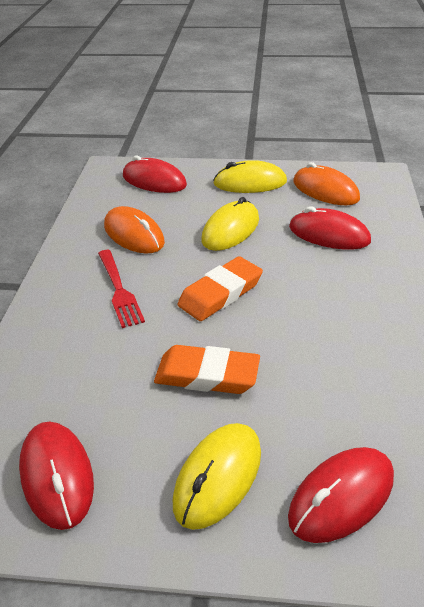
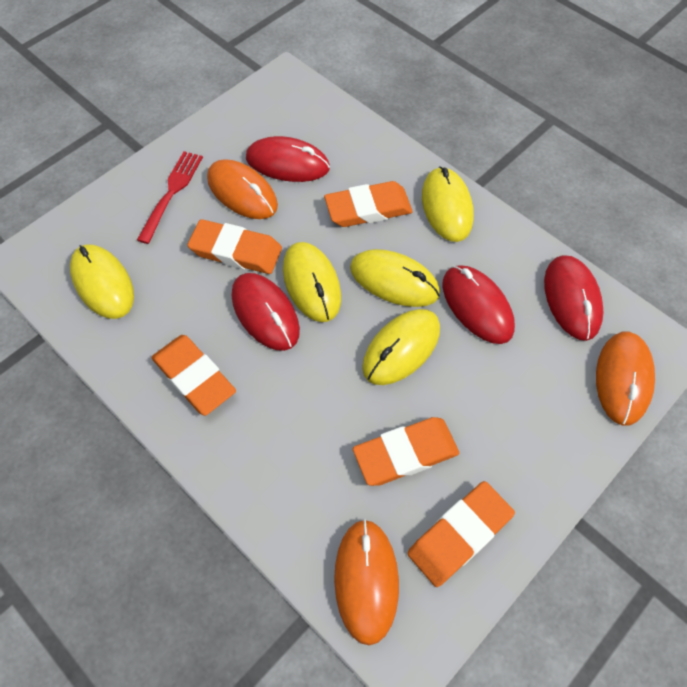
orange eraser: [154,345,260,394] [177,256,263,321] = 2 -> [152,335,236,416] [187,219,282,274] [324,181,413,227] [353,417,459,486] [407,481,515,587] = 5
orange mouse: [104,206,165,253] [293,162,360,205] = 2 -> [207,159,278,219] [334,519,399,645] [596,332,655,425] = 3
yellow mouse: [173,423,261,530] [201,197,259,251] [213,160,287,193] = 3 -> [70,244,134,319] [283,242,341,322] [350,249,440,307] [362,309,440,385] [422,167,474,242] = 5

